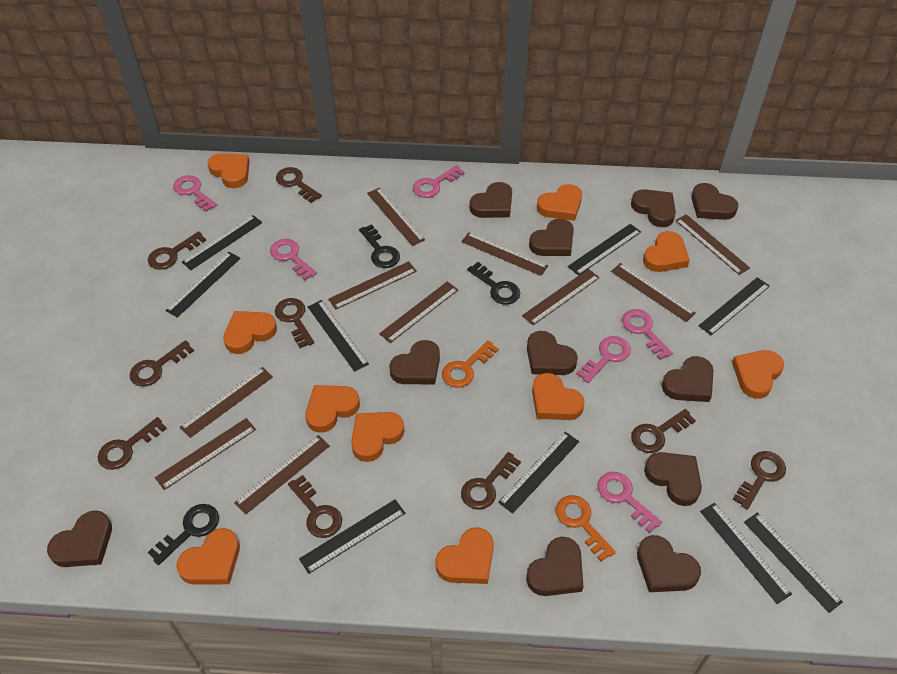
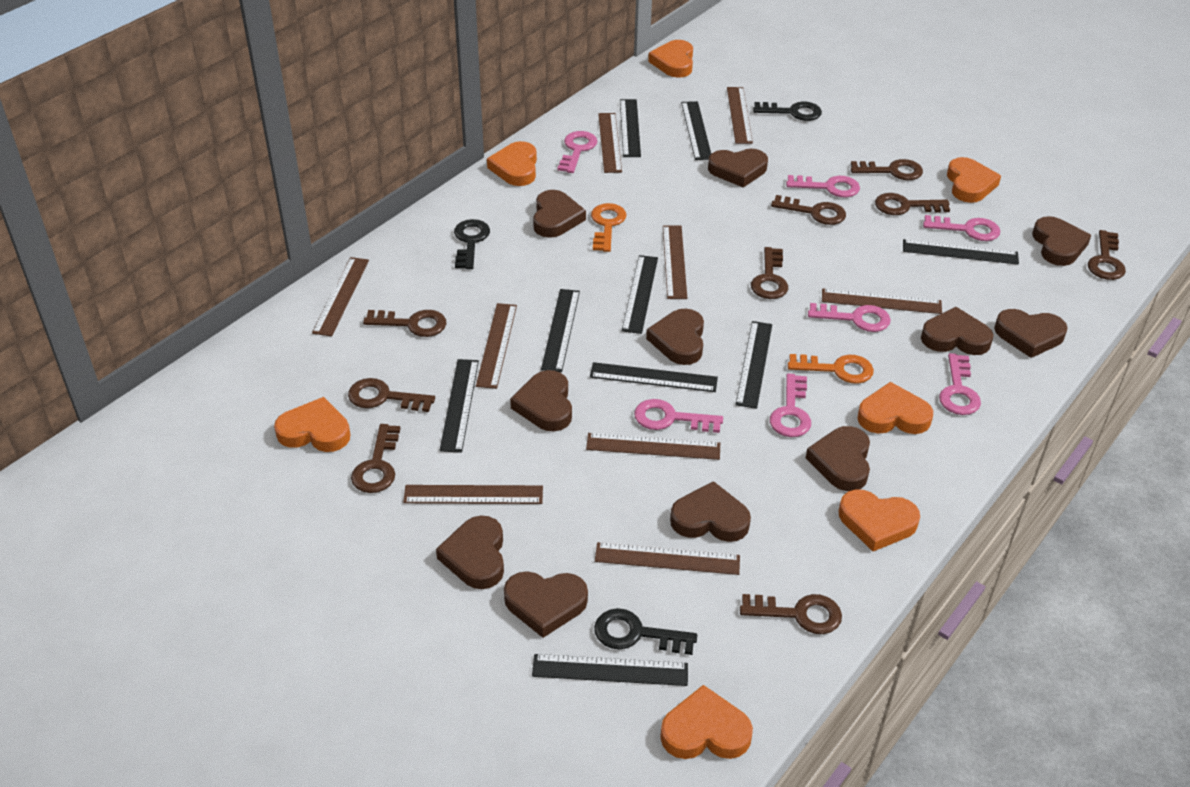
brown ruler: [155,418,256,490] [180,367,273,438] [234,435,330,515] [328,261,417,310] [367,188,425,246] [379,281,458,343] [461,232,548,276] [522,269,600,325] [611,263,696,322] [675,214,750,275] = 10 -> [312,257,369,336] [403,485,543,504] [476,303,517,389] [586,433,720,460] [595,542,740,575] [598,113,622,173] [663,225,687,299] [727,87,753,144] [822,288,942,314] = 9
orange heart: [177,528,240,584] [208,153,250,188] [223,311,277,354] [305,385,360,433] [351,412,404,462] [435,527,494,584] [532,373,585,420] [537,184,582,221] [643,231,690,272] [732,350,784,399] = 10 -> [274,397,350,452] [487,141,537,186] [648,40,693,78] [660,685,753,759] [839,489,920,551] [857,382,933,434] [947,157,1001,203] = 7
pink key: [173,175,217,212] [270,239,317,280] [413,165,465,198] [576,336,631,383] [597,472,662,533] [622,309,673,360] = 6 -> [558,131,598,173] [634,399,723,433] [770,373,811,437] [786,175,860,198] [808,303,891,332] [923,215,1000,241] [939,353,981,415] = 7

